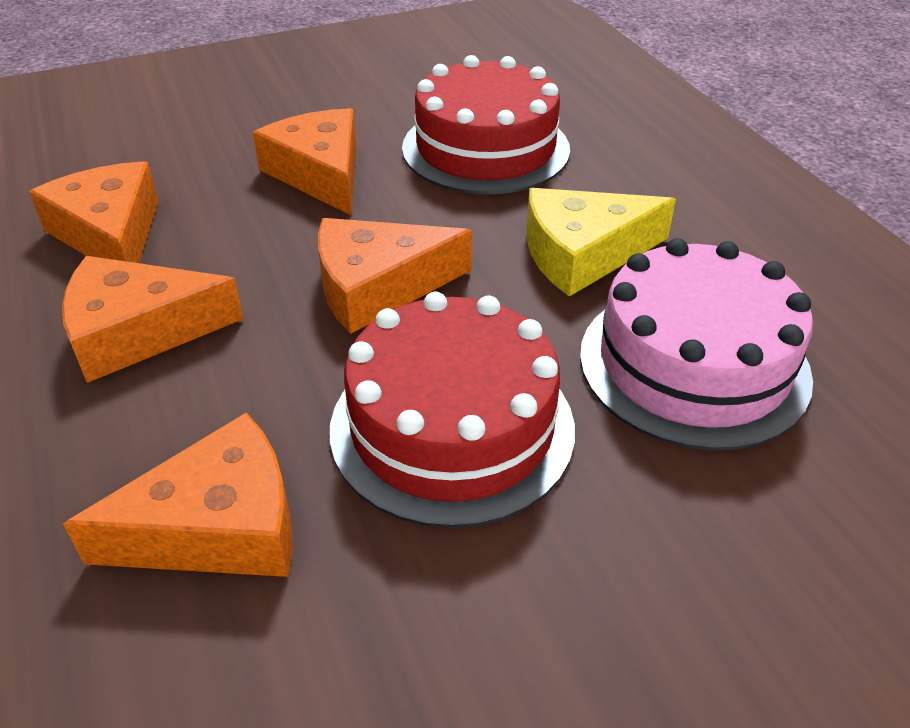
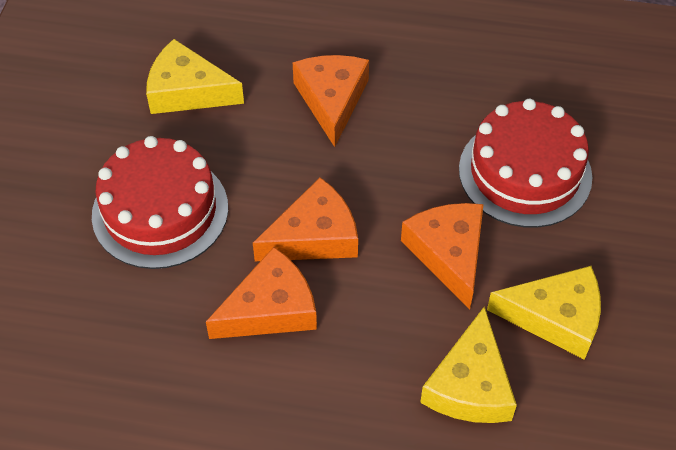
orange cheese: [29,161,158,263] [62,256,244,383] [63,413,293,577] [253,108,356,215] [318,218,472,334] = 5 -> [206,247,317,339] [253,177,358,261] [293,55,369,147] [401,203,484,309] = 4
pink cake: [580,238,813,451] = 1 -> none = 0
yellow cheese: [527,188,676,297] = 1 -> [146,39,244,114] [420,306,517,423] [487,266,601,360] = 3

